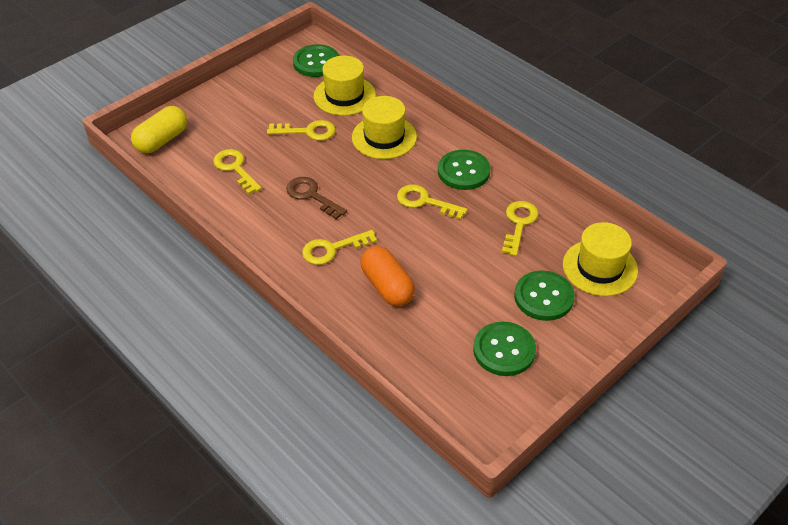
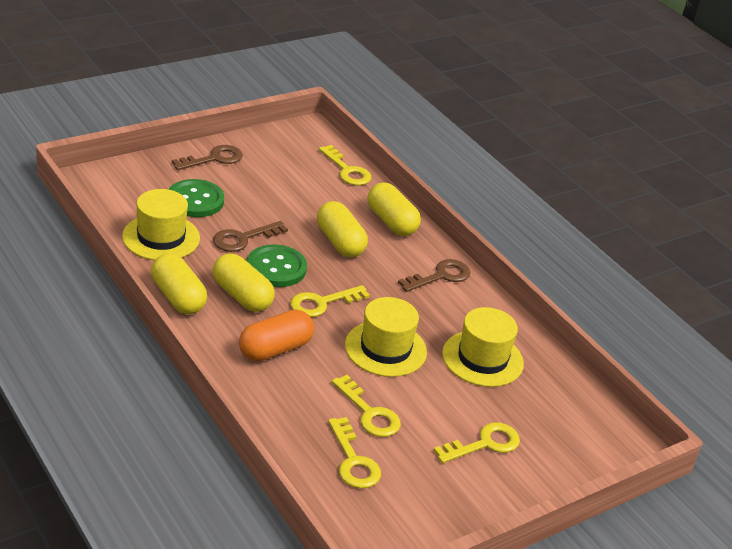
brown key: [286,177,347,220] = 1 -> [172,145,242,170] [213,221,288,252] [398,259,470,292] = 3
green button: [293,44,339,77] [438,150,490,190] [473,322,536,376] [514,270,575,321] = 4 -> [168,179,224,217] [247,244,307,287] = 2
yellow capsule: [131,106,187,153] = 1 -> [151,253,207,314] [212,253,275,312] [317,201,368,257] [368,182,421,236] = 4

